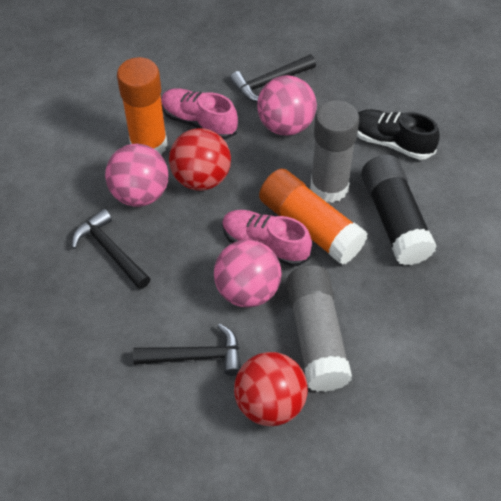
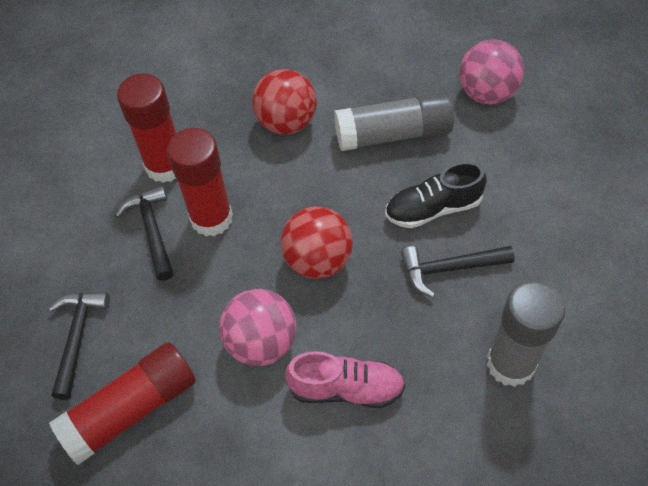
black glue stick: [361,155,437,266] = 1 -> none = 0
orange glue stick: [117,57,168,155] [259,169,368,265] = 2 -> none = 0
pink ball: [105,144,168,207] [214,240,282,308] [257,75,317,136] = 3 -> [219,289,296,366] [459,40,524,105] = 2
pink shoe: [161,88,238,140] [222,210,312,267] = 2 -> [285,351,405,408] = 1
red glue stick: none = 0 -> [49,342,196,465] [117,73,177,183] [167,128,233,236] = 3

